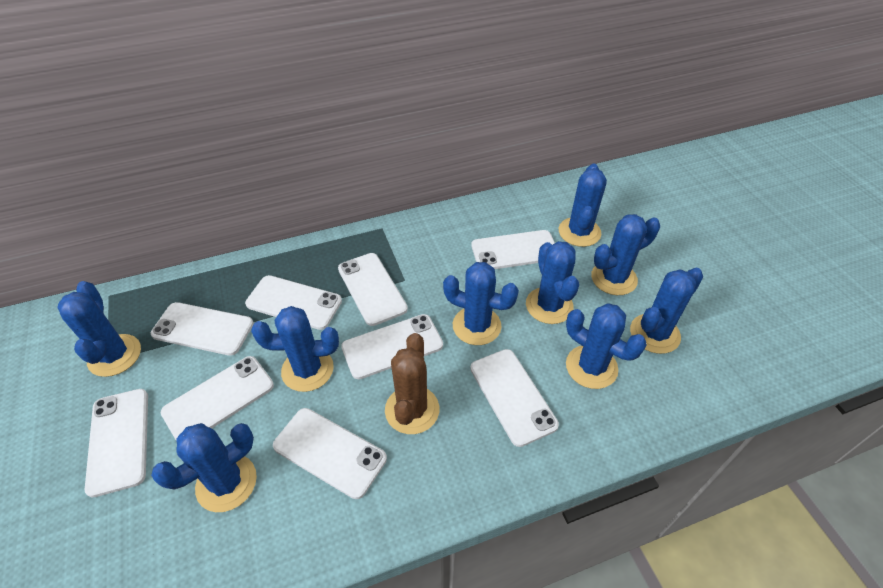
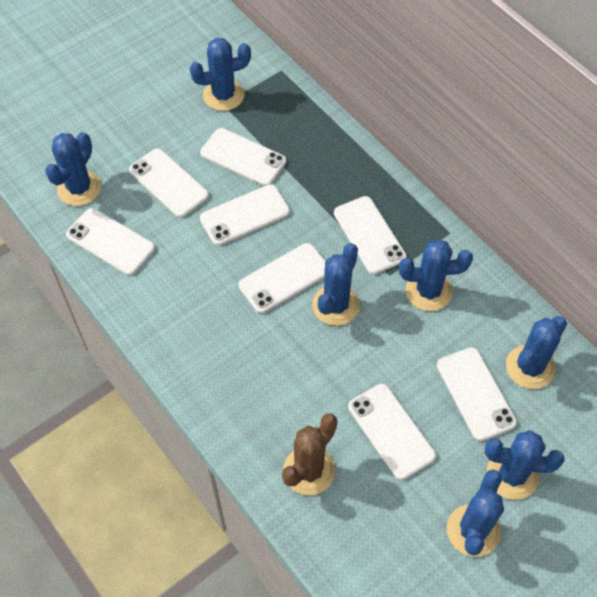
blue cactus: [57,281,141,377] [151,423,257,512] [251,306,339,392] [443,262,519,345] [526,241,579,324] [559,163,607,247] [566,303,647,389] [591,214,660,295] [630,268,703,354] = 9 -> [45,132,101,206] [190,38,251,111] [312,243,360,326] [399,239,473,311] [447,470,504,557] [485,430,565,500] [506,316,567,389] = 7
white phone: [85,389,148,497] [151,302,254,356] [161,356,274,440] [245,275,342,330] [273,408,387,499] [338,253,408,326] [341,314,443,379] [470,349,559,447] [471,230,555,269] = 9 -> [66,208,155,275] [129,148,209,218] [200,128,286,186] [200,184,290,246] [239,243,325,313] [334,196,407,274] [348,384,436,480] [437,347,517,441] = 8

